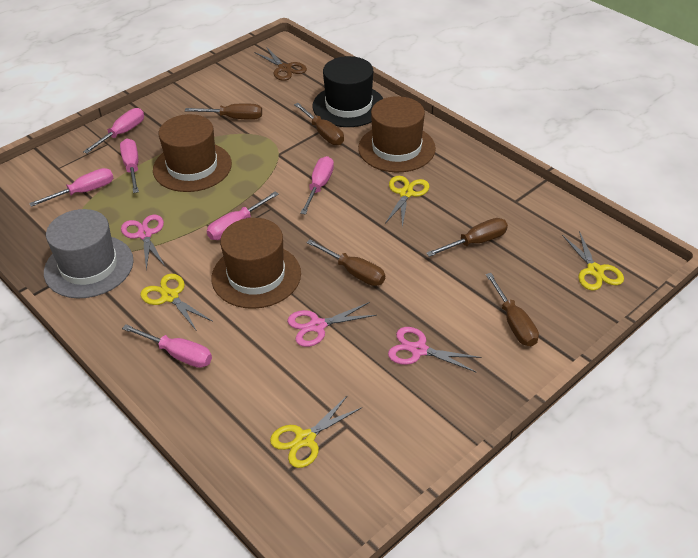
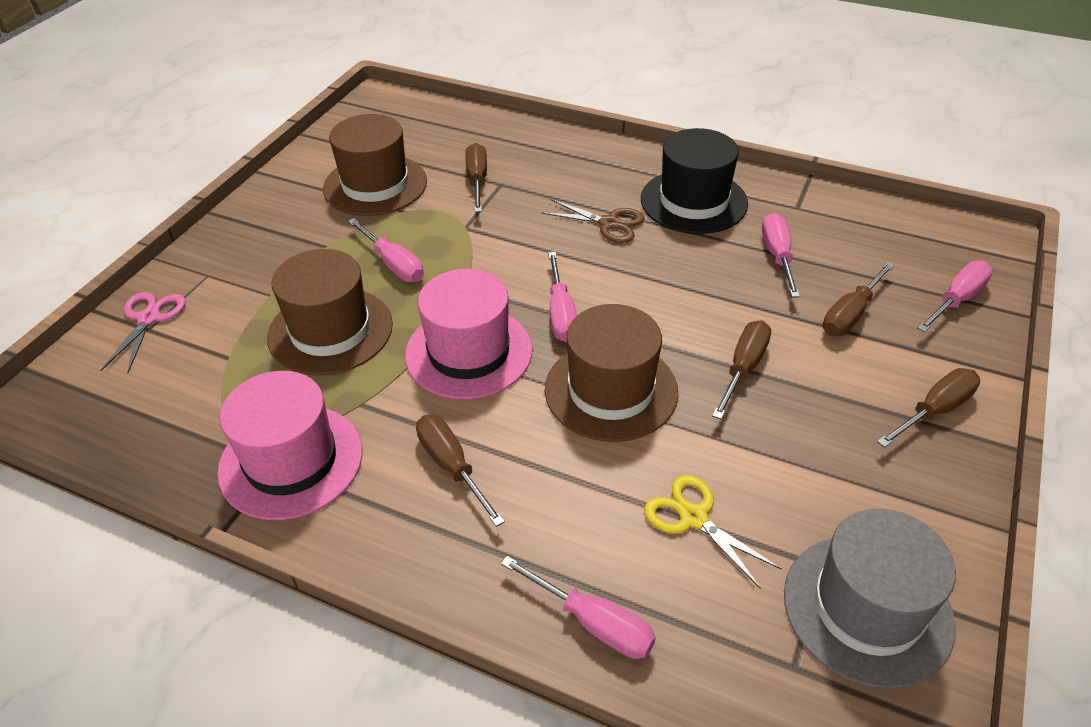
pink hat: none = 0 -> [217,371,363,520] [405,269,533,399] = 2
pink scissors: [121,214,165,271] [287,302,377,347] [388,327,482,372] = 3 -> [101,292,186,374] = 1
pink screwdriver: [29,168,113,207] [83,108,144,154] [120,138,139,193] [122,324,212,368] [207,192,279,240] [300,156,334,214] = 6 -> [348,218,424,282] [501,556,656,659] [548,252,577,342] [762,213,800,297] [917,261,993,332] = 5
yellow scissors: [140,274,213,331] [270,395,362,468] [385,176,429,227] [562,231,624,291] = 4 -> [644,475,782,589] = 1

